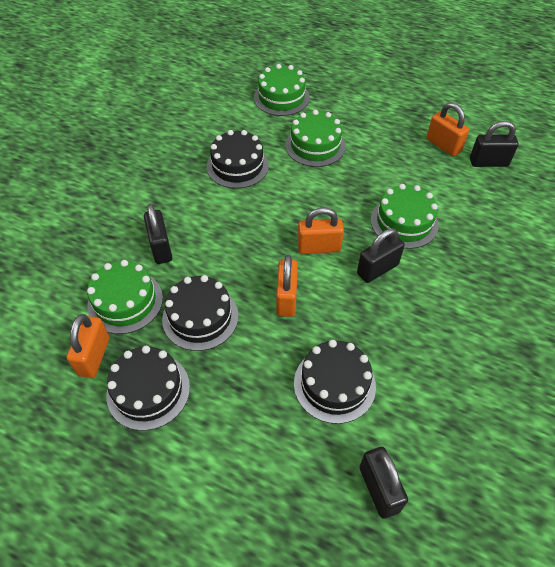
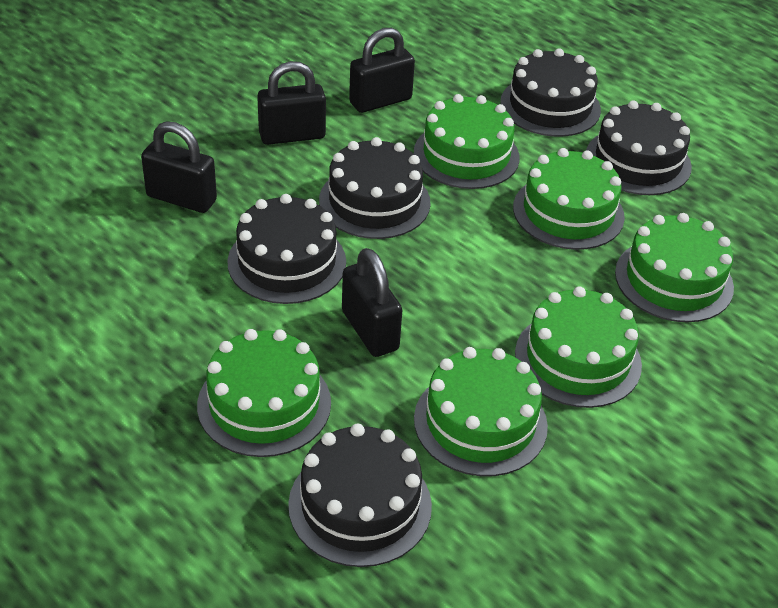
black cake: [107,346,190,431] [162,275,238,351] [207,130,269,189] [294,340,376,424] = 4 -> [227,194,346,304] [288,423,432,567] [319,137,431,239] [500,48,601,137] [586,100,692,195] = 5
green cake: [87,260,163,334] [254,64,310,116] [285,110,346,167] [371,184,439,249] = 4 -> [197,329,331,457] [414,94,520,189] [414,347,548,476] [513,148,625,250] [515,286,642,408] [615,213,734,323] = 6
orange padlock: [67,314,109,378] [276,255,298,317] [297,207,344,254] [427,102,469,157] = 4 -> none = 0

